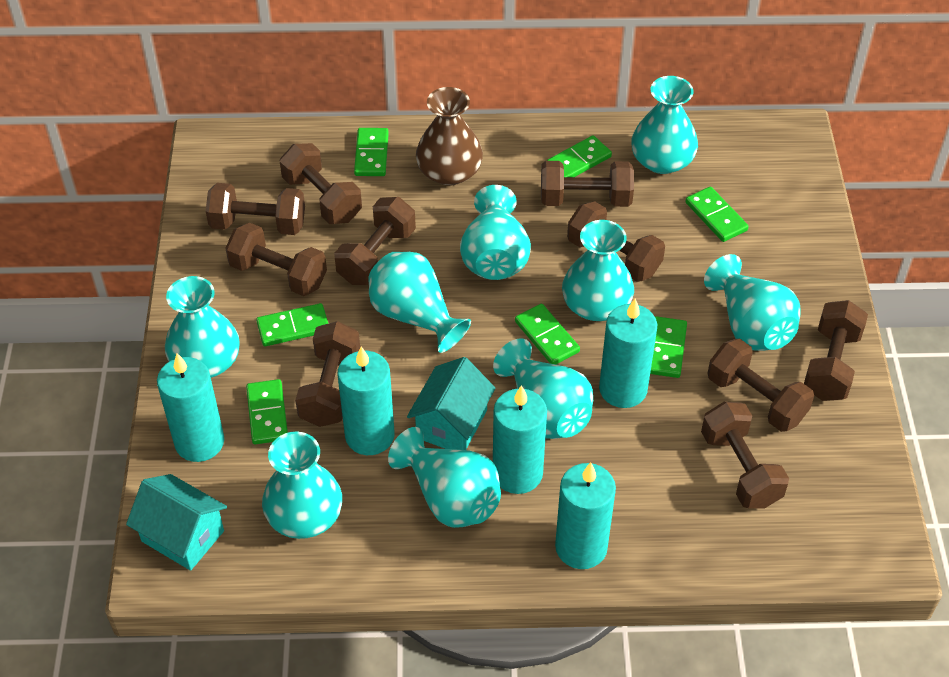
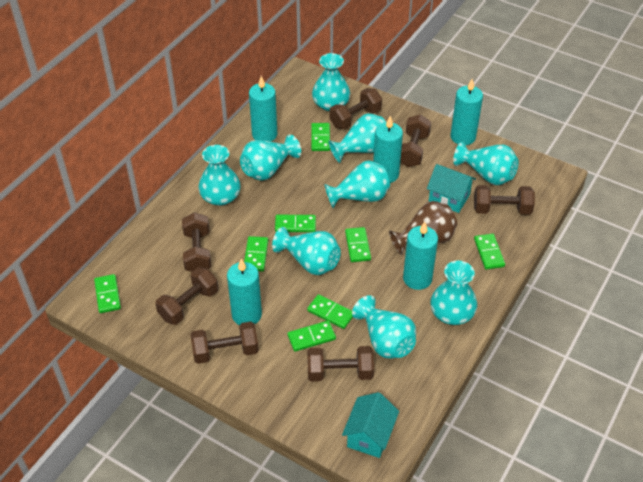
brown dumbbell: [206,183,305,235] [226,223,327,296] [280,143,362,224] [295,321,360,427] [334,197,416,285] [541,161,634,207] [567,201,665,282] [701,401,789,509] [708,339,814,432] [804,300,868,401] = 10 -> [155,267,218,325] [182,212,211,272] [190,322,259,364] [307,346,374,382] [330,88,382,130] [400,115,431,167] [474,185,535,215] = 7
green domino: [246,379,288,444] [256,303,328,346] [354,128,389,176] [515,304,580,364] [546,135,612,177] [650,316,687,378] [685,186,749,242] = 7 -> [94,274,121,313] [244,236,268,272] [275,215,316,232] [287,321,336,352] [307,294,353,329] [311,123,330,151] [345,227,371,262] [474,234,505,270] = 8

